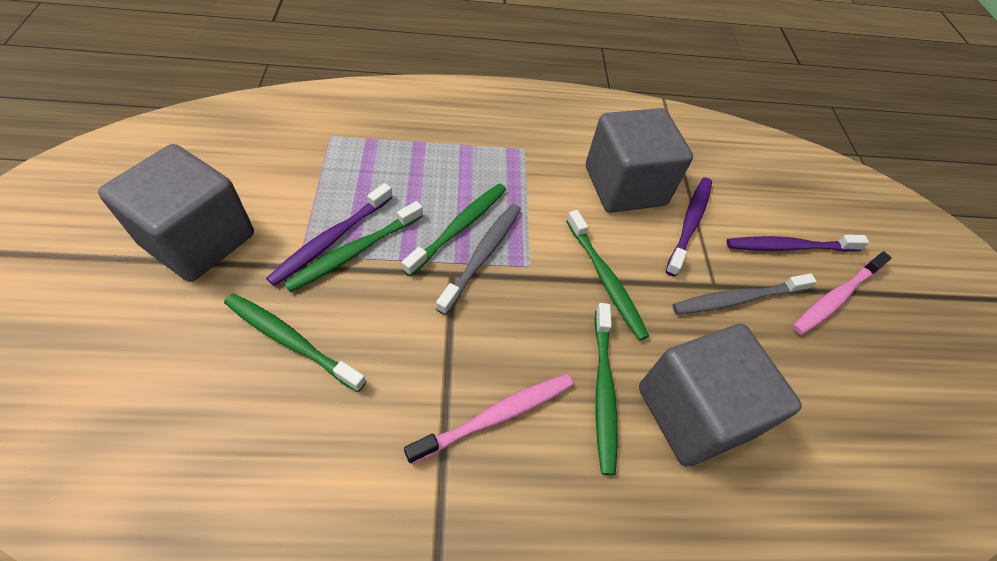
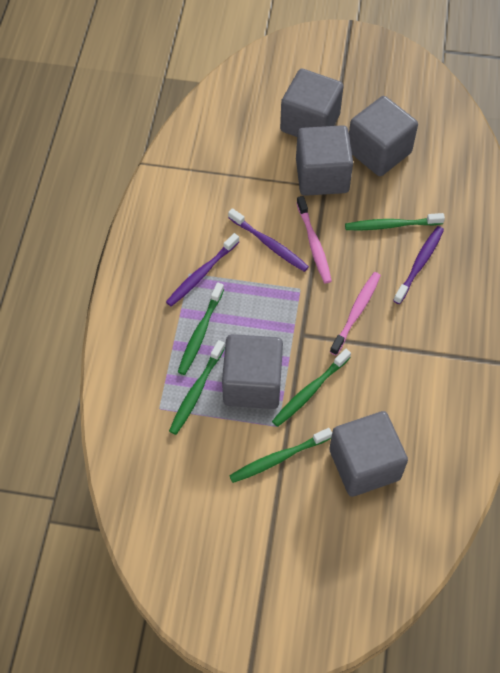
grey cube: [98,144,254,282] [586,108,693,213] [639,324,802,466] = 3 -> [222,334,283,409] [280,69,343,137] [296,125,353,196] [329,411,408,497] [349,96,418,176] = 5
grey toothbrush: [436,204,521,315] [673,273,817,314] = 2 -> none = 0

